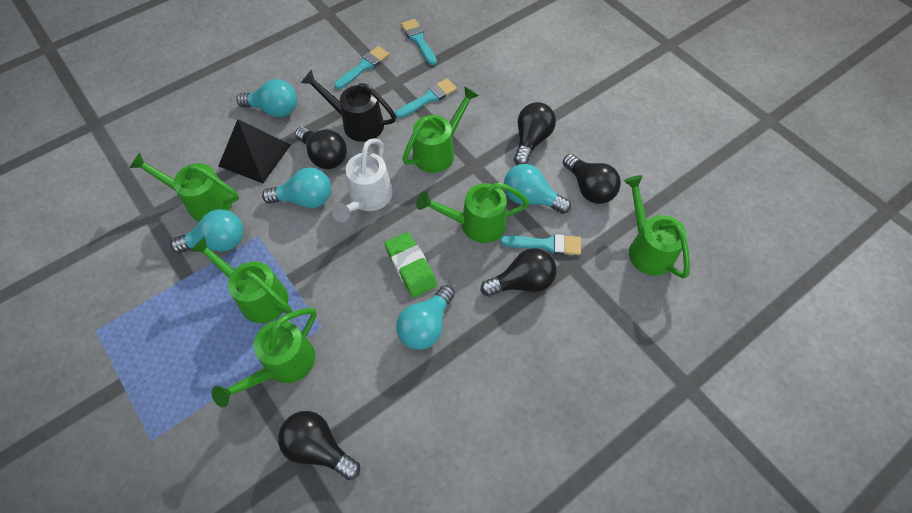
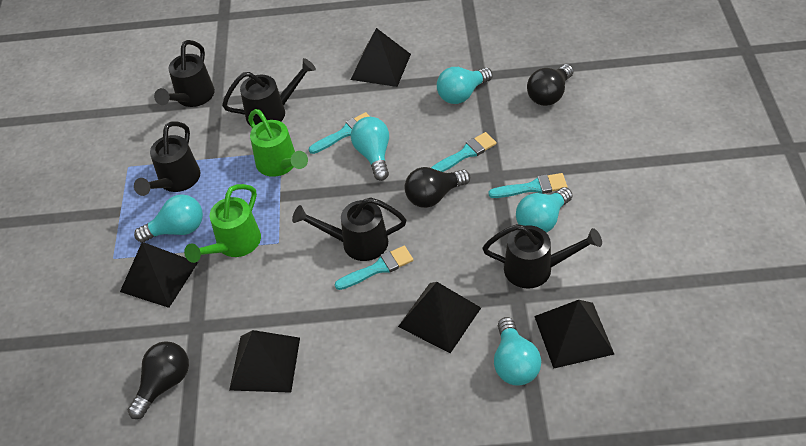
black light bulb: [278,411,360,480] [295,127,347,169] [481,248,557,297] [514,102,556,165] [563,154,621,204] = 5 -> [128,341,189,419] [405,167,470,208] [527,64,574,106] = 3
black pyramid: [219,119,291,183] = 1 -> [120,242,198,308] [229,330,300,393] [351,28,411,87] [398,282,481,353] [534,300,614,369] = 5
black watering can: [301,70,396,142] = 1 -> [134,121,200,196] [154,40,215,107] [222,58,316,125] [292,198,406,261] [482,224,602,289] = 5
green eraser: [384,232,437,298] = 1 -> none = 0
green watering can: [129,152,239,222] [190,236,292,323] [211,308,317,408] [403,86,479,173] [416,182,529,243] [624,175,690,279] = 6 -> [184,184,261,263] [248,109,308,177] = 2
white watering can: [332,138,393,222] = 1 -> none = 0

